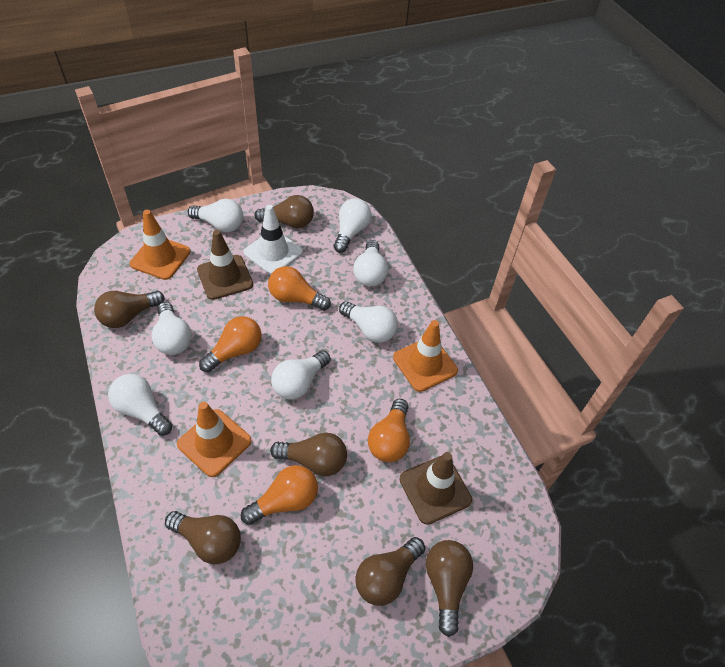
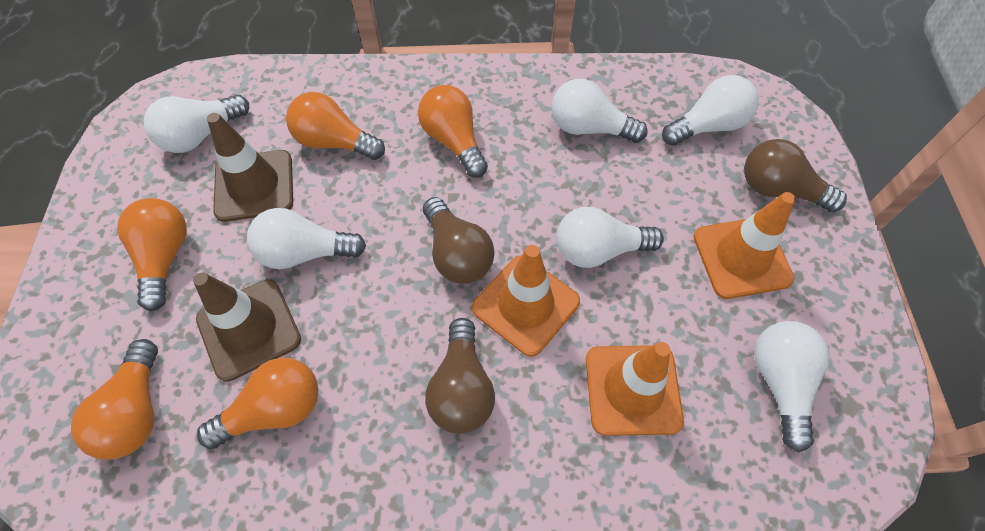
brown light bulb: [94,291,164,328] [165,511,241,564] [254,195,314,228] [270,433,347,476] [355,537,425,606] [426,540,473,637] = 6 -> [423,197,494,284] [425,318,495,434] [744,139,847,212] = 3
orange light bulb: [199,316,261,372] [241,465,318,525] [268,266,331,311] [368,399,410,462] = 4 -> [71,339,158,459] [117,198,187,312] [197,357,318,449] [286,92,385,160] [418,85,488,178] = 5
white light bulb: [108,374,172,436] [152,302,192,355] [188,199,244,232] [271,350,331,400] [333,198,372,253] [339,301,398,343] [353,240,388,287] = 7 -> [144,95,249,153] [247,208,366,269] [552,79,648,143] [556,207,664,268] [662,75,759,146] [754,321,830,452] = 6
white traffic cone: [244,205,303,275] = 1 -> none = 0

